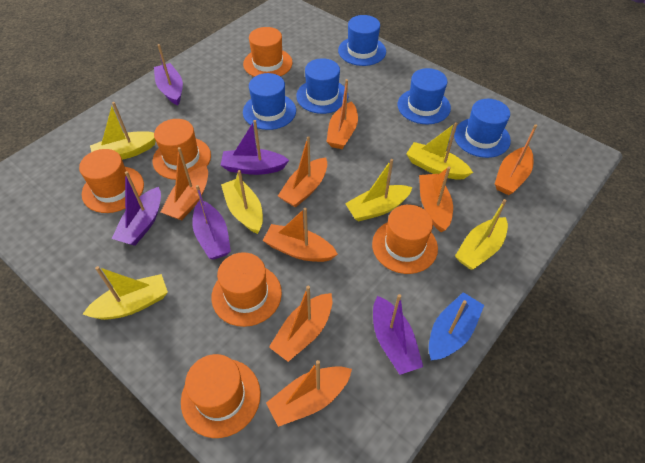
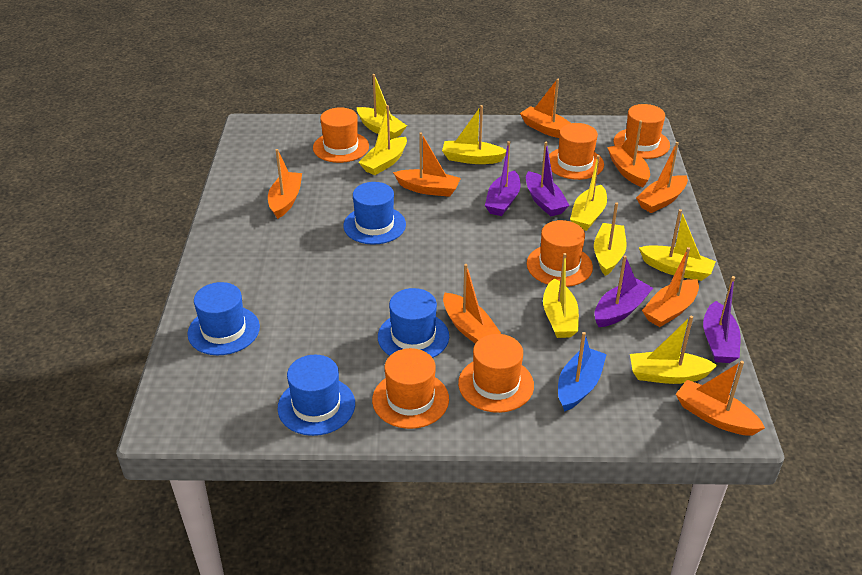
blue hat: [243,73,296,130] [296,58,348,114] [338,15,386,66] [398,68,451,125] [454,99,511,158] = 5 -> [187,282,260,355] [278,355,355,436] [343,182,406,245] [378,288,449,358] = 4
purple boat: [111,171,161,246] [154,44,183,106] [192,185,231,259] [221,120,289,175] [373,294,423,375] = 5 -> [485,141,520,216] [526,142,570,216] [594,255,653,327] [703,276,741,363] = 4
yellow boat: [83,266,168,320] [90,102,156,160] [221,170,263,234] [345,159,413,222] [406,122,473,180] [455,199,508,270] = 6 -> [357,74,407,139] [358,105,407,175] [442,105,506,164] [543,253,579,338] [570,155,607,231] [594,202,627,276] [630,316,718,384] [639,209,716,281] = 8

